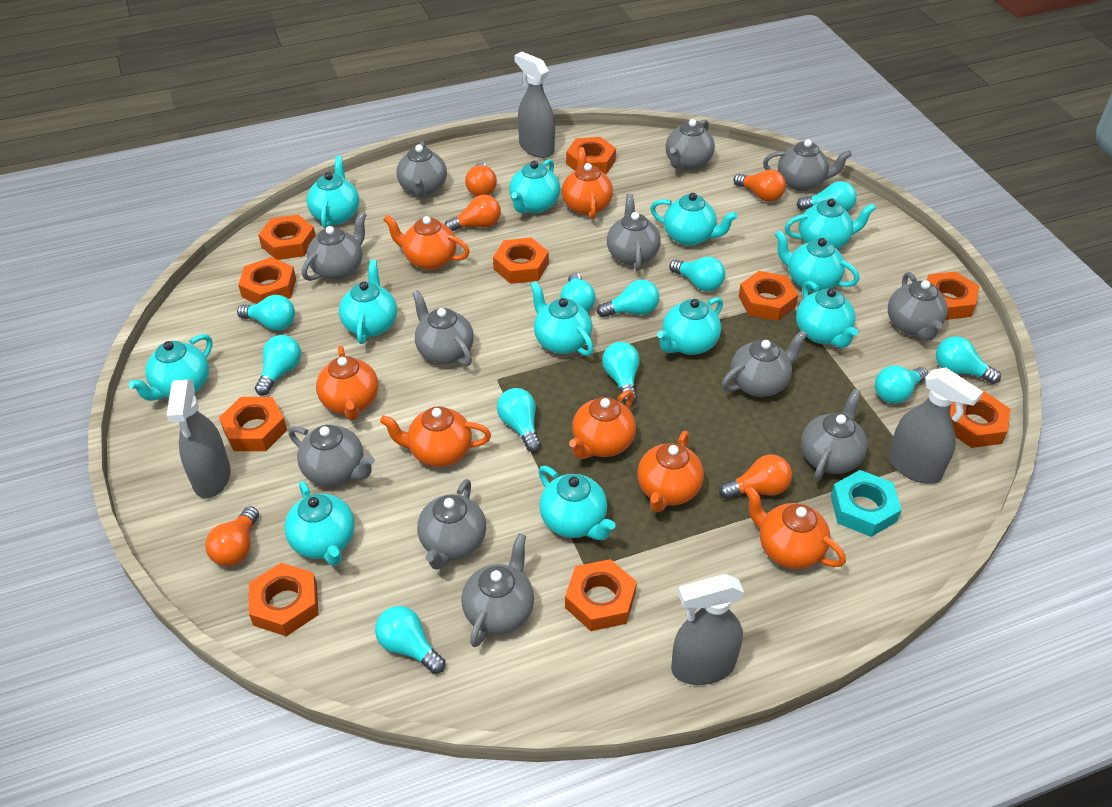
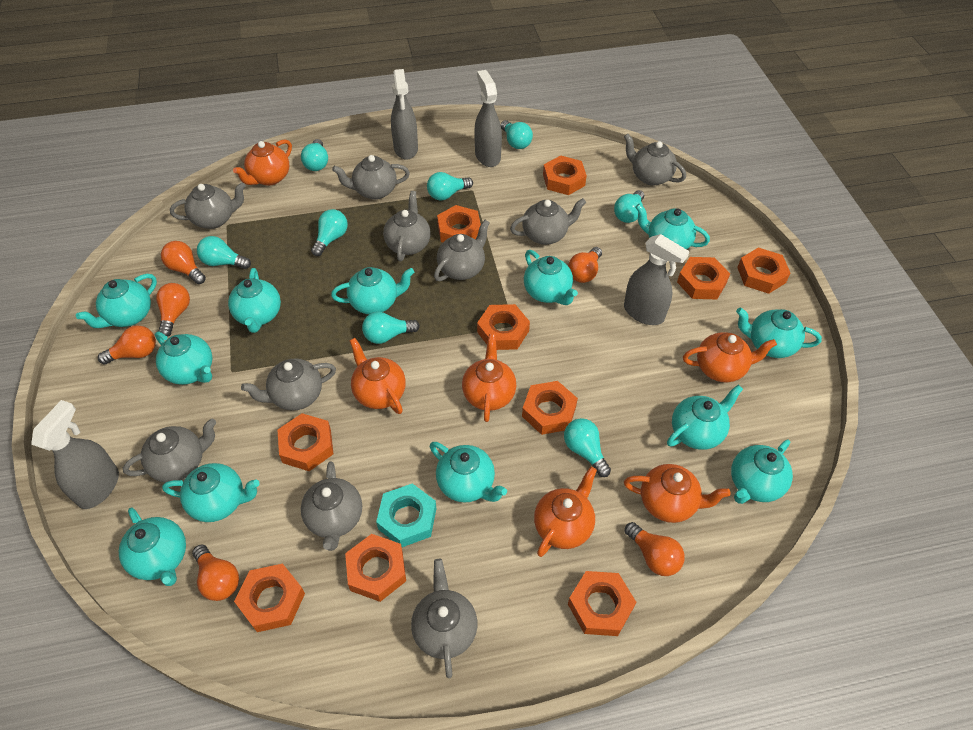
grey teapot: [289,425,375,486] [302,212,366,281] [396,141,447,198] [412,290,474,366] [417,479,486,570] [461,533,534,647] [607,194,661,271] [665,119,715,170] [722,330,808,397] [763,139,852,191] [801,389,867,480] [888,272,948,341] = 12 -> [123,419,216,482] [170,182,246,229] [241,359,336,411] [301,461,362,551] [332,155,410,200] [383,191,431,261] [411,559,477,678] [434,220,490,281] [510,198,586,245] [624,134,686,186] = 10
orange light bulb: [205,506,259,566] [445,195,501,232] [465,162,497,196] [719,454,792,499] [733,170,786,202] = 5 -> [98,325,156,364] [156,283,190,337] [161,241,206,284] [192,544,239,601] [568,247,602,283] [625,522,685,576] = 6
orange teapot: [316,346,378,421] [380,406,491,467] [383,215,470,270] [562,147,613,219] [569,390,636,459] [637,431,704,512] [745,486,846,569] = 7 -> [233,139,292,186] [349,338,406,414] [462,334,516,422] [534,467,597,557] [624,464,731,523] [683,332,777,382] = 6
turquoise light bulb: [237,295,295,331] [255,335,301,396] [375,606,445,674] [497,388,541,452] [560,273,596,312] [597,279,659,318] [602,342,639,404] [669,257,725,291] [797,181,857,212] [875,366,928,404] [936,336,1001,384] = 11 -> [197,236,251,269] [301,139,328,171] [311,209,348,256] [362,312,420,344] [427,172,473,201] [501,120,533,149] [564,418,611,477] [614,190,644,223] = 8

